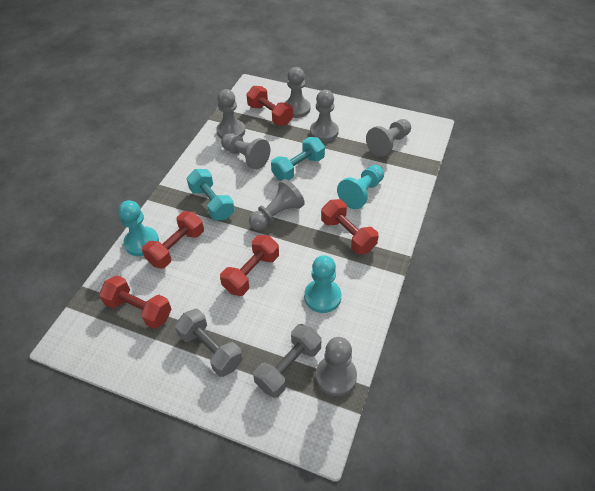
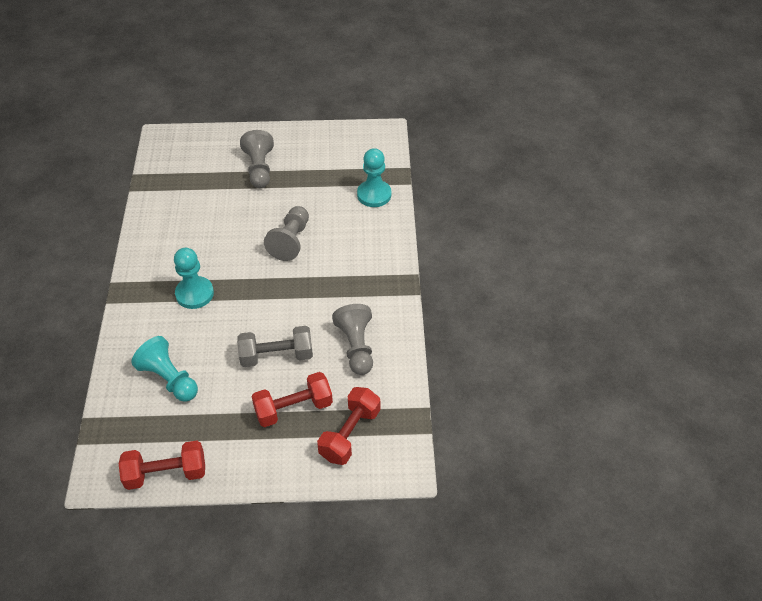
grey dumbbell: [175,309,243,377] [253,324,322,398] = 2 -> [237,326,313,367] = 1
grey pawn: [216,89,245,139] [221,133,270,169] [249,179,305,231] [284,67,310,118] [310,90,339,142] [316,337,357,396] [366,119,411,157] = 7 -> [240,130,274,188] [264,206,309,261] [332,304,373,375] = 3
red dumbbell: [99,275,172,329] [142,211,204,268] [220,235,279,296] [246,86,293,125] [321,199,379,254] = 5 -> [119,441,205,490] [251,372,333,427] [317,387,380,465] = 3
turquoise dumbbell: [187,169,235,221] [271,137,325,181] = 2 -> none = 0

